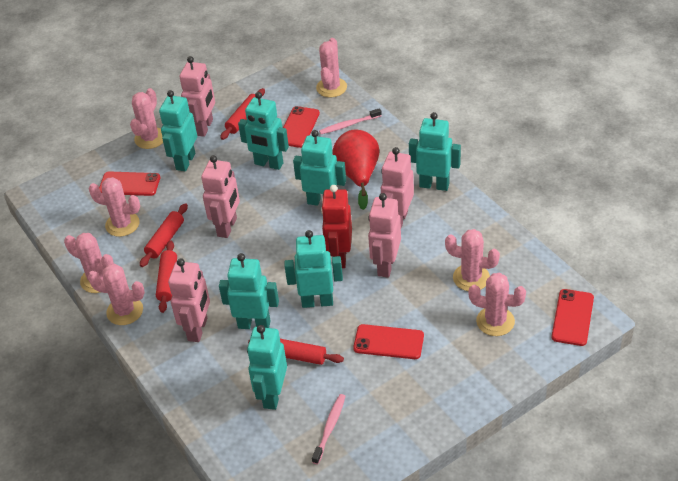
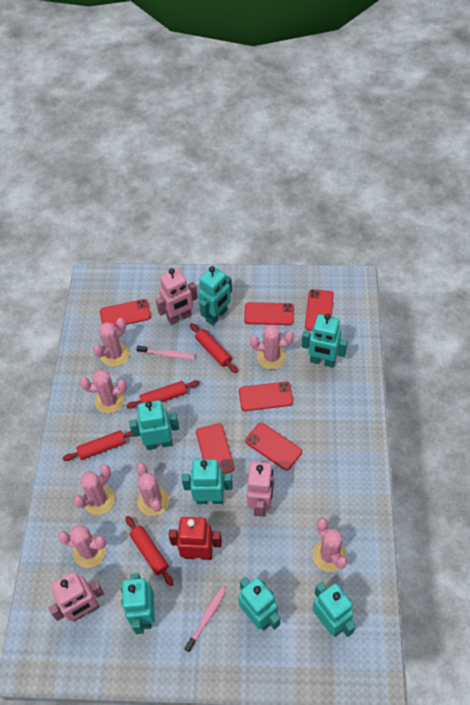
pink robot: [168,258,210,342] [180,56,215,137] [201,155,240,238] [368,193,401,278] [381,147,414,228] = 5 -> [48,572,104,622] [156,268,198,325] [247,461,274,517] = 3
red pear: [332,129,379,210] = 1 -> none = 0
red phone: [99,171,160,196] [283,106,320,148] [353,324,424,359] [552,289,594,346] = 4 -> [100,299,151,327] [196,423,234,474] [239,381,293,411] [244,302,294,325] [245,423,302,471] [305,289,334,331] = 6

